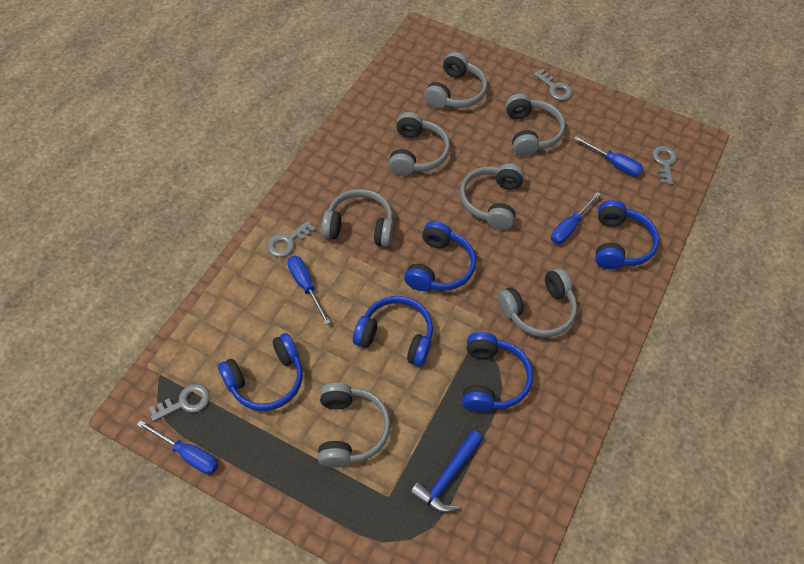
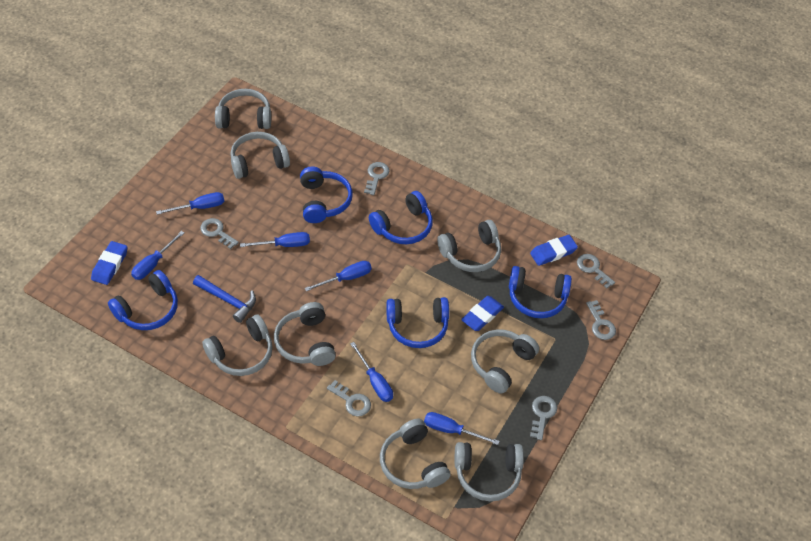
blue eraser: none = 0 -> [91,241,128,285] [461,296,504,331] [530,235,578,266] = 3
blue screwdriver: [137,420,218,474] [287,256,331,325] [551,192,601,244] [574,136,643,177] = 4 -> [131,231,184,280] [156,192,224,215] [240,232,310,247] [305,261,372,291] [350,342,393,402] [424,412,499,445] = 6
grey headphones: [318,383,391,468] [321,189,393,247] [389,112,450,176] [424,52,487,109] [460,163,524,230] [497,268,577,337] [505,94,565,156] = 7 -> [202,315,273,376] [215,89,271,129] [231,132,290,179] [274,302,336,366] [380,419,451,489] [437,220,501,272] [455,442,524,501] [471,330,539,394] = 8
grey key: [149,384,210,421] [267,221,316,257] [534,69,573,101] [652,146,677,185] = 4 -> [200,218,239,249] [327,380,371,416] [364,162,389,195] [530,396,557,440] [577,254,615,288] [586,300,616,340] = 6

